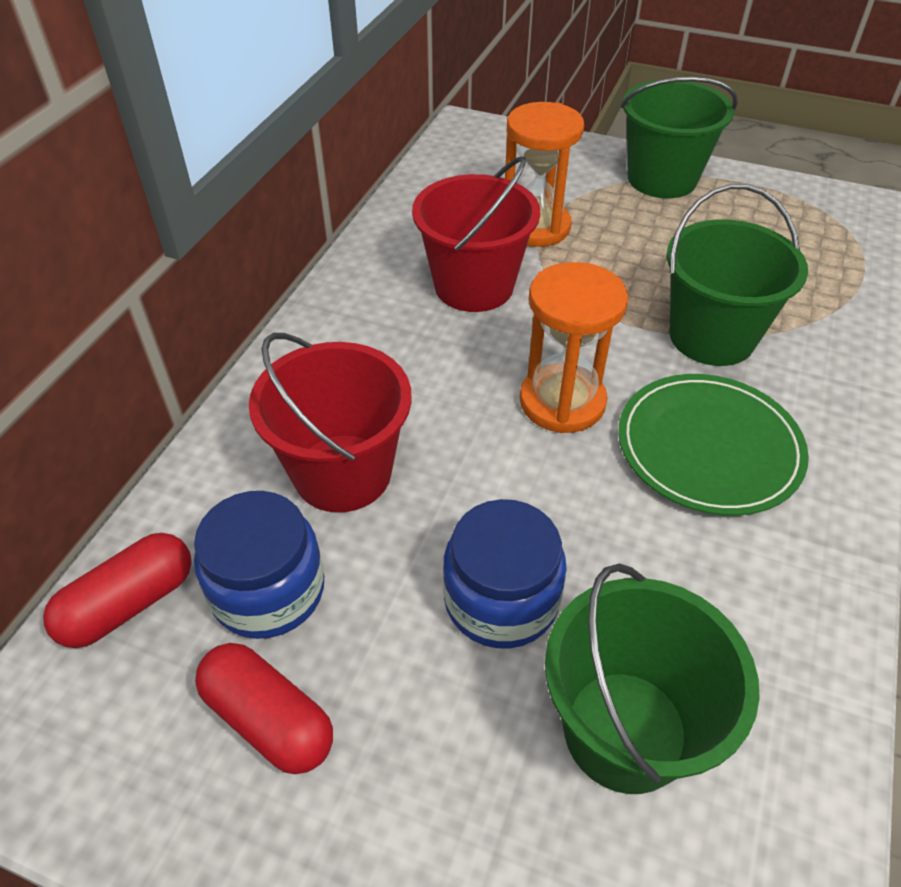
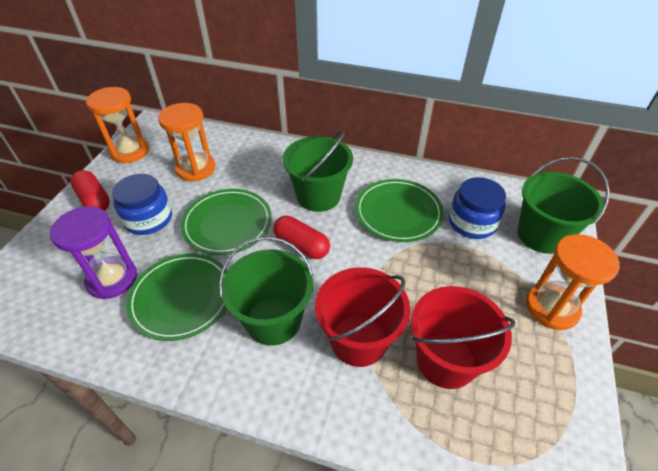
green plate: [618,374,809,516] = 1 -> [126,254,227,341] [181,189,272,255] [355,179,444,242] = 3
orange hourglass: [505,102,584,247] [520,262,628,433] = 2 -> [86,87,149,163] [158,103,215,181] [526,234,619,330] = 3
purple hourglass: none = 0 -> [50,206,137,299] = 1

